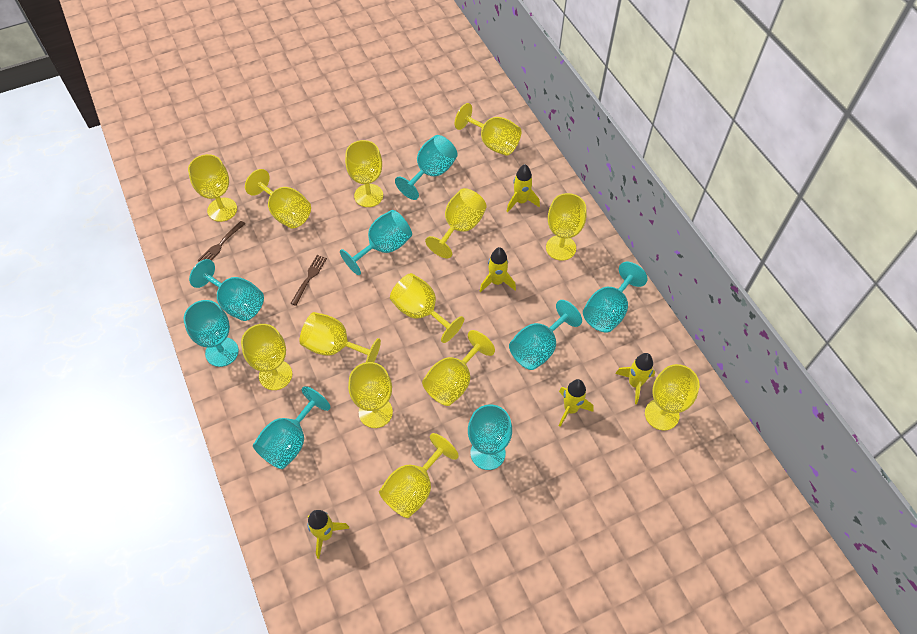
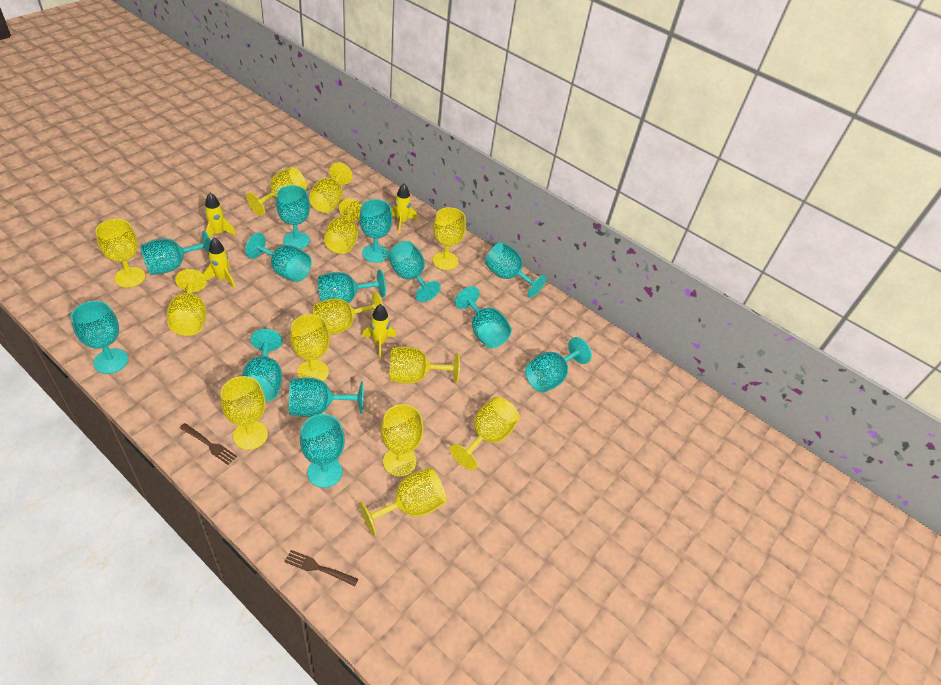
turquoise goblet: [183,300,239,367] [189,259,264,321] [253,386,330,469] [340,210,412,275] [395,135,457,200] [468,405,512,470] [509,300,582,370] [583,262,648,333] = 8 -> [71,301,128,374] [141,231,211,275] [242,329,282,402] [245,233,312,282] [276,185,310,249] [289,378,363,417] [300,414,345,488] [318,270,386,303] [359,199,392,263] [388,241,441,302] [455,286,512,348] [485,242,546,298] [525,337,592,392] = 13
yellow rocket: [307,510,349,559] [480,247,516,292] [507,164,540,212] [559,379,593,427] [615,353,655,404] = 5 -> [203,238,235,288] [205,193,236,238] [362,304,396,358] [391,184,417,233] = 4

